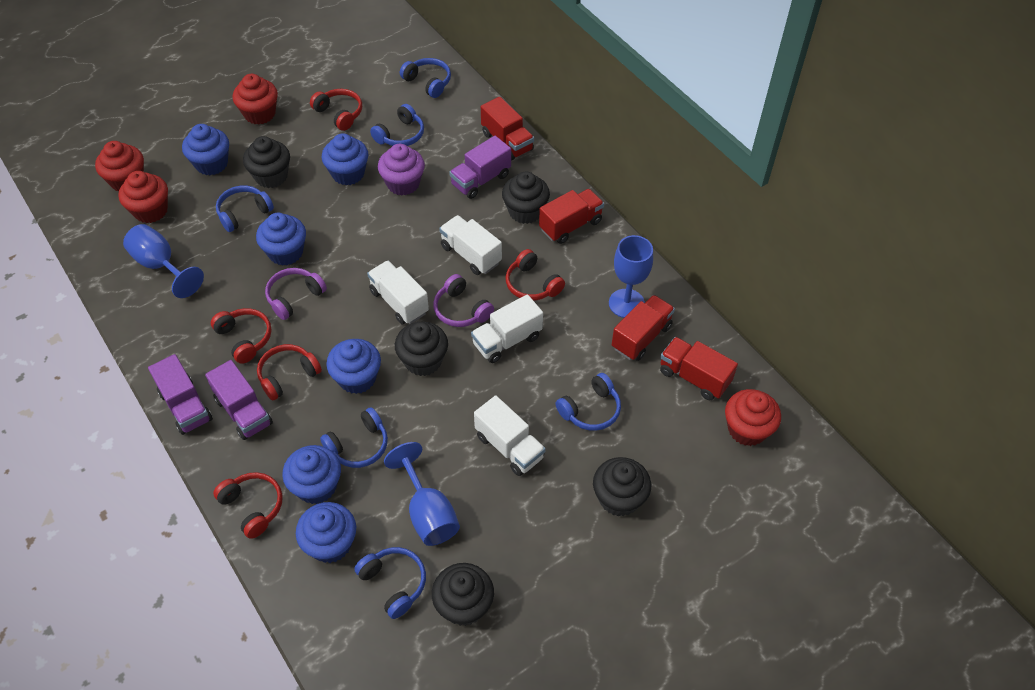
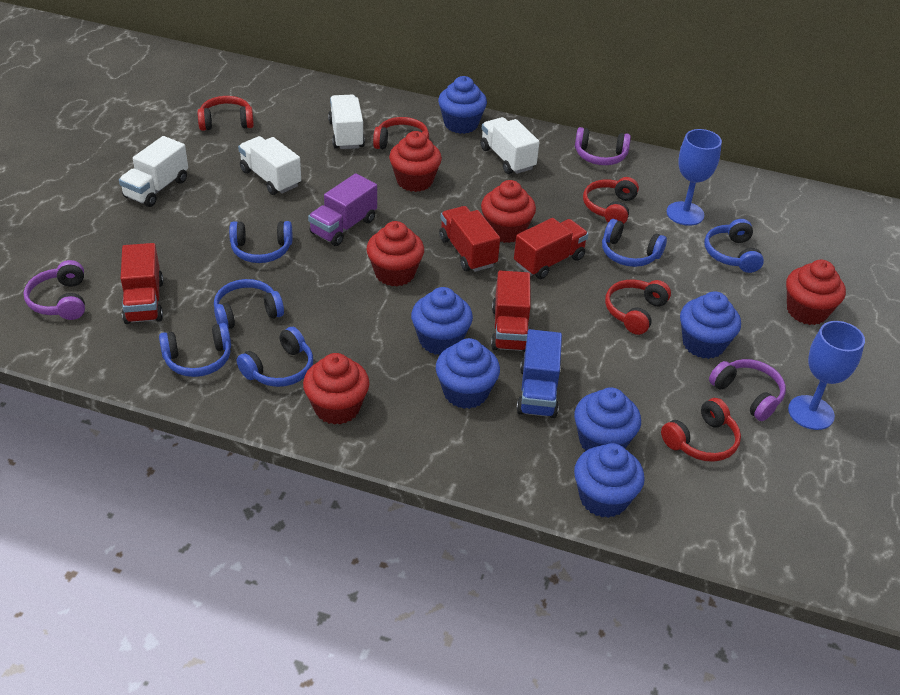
black cupcake: [243,136,290,188] [395,322,448,376] [432,563,494,626] [502,172,550,224] [593,457,651,517] = 5 -> none = 0
blue goblet: [123,224,204,298] [384,442,460,546] [609,235,653,318] = 3 -> [666,129,722,226] [788,321,865,430] = 2
blue truck: none = 0 -> [516,329,562,418] = 1
purple cupcake: [378,144,425,196] = 1 -> none = 0
purple headphones: [265,268,327,320] [433,274,494,327] = 2 -> [24,260,85,320] [575,127,631,165] [709,359,786,421] = 3
purple truck: [148,354,213,435] [205,360,273,440] [449,136,511,199] = 3 -> [308,173,377,246] = 1
red cupcake: [95,141,144,191] [119,171,168,223] [233,74,278,125] [725,389,781,446] = 4 -> [303,353,369,425] [366,221,424,286] [389,131,442,192] [481,180,536,243] [786,260,846,325] = 5

